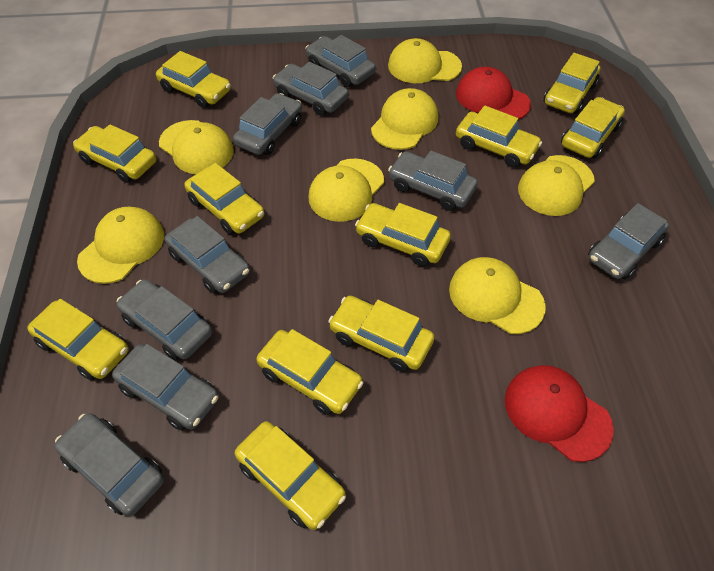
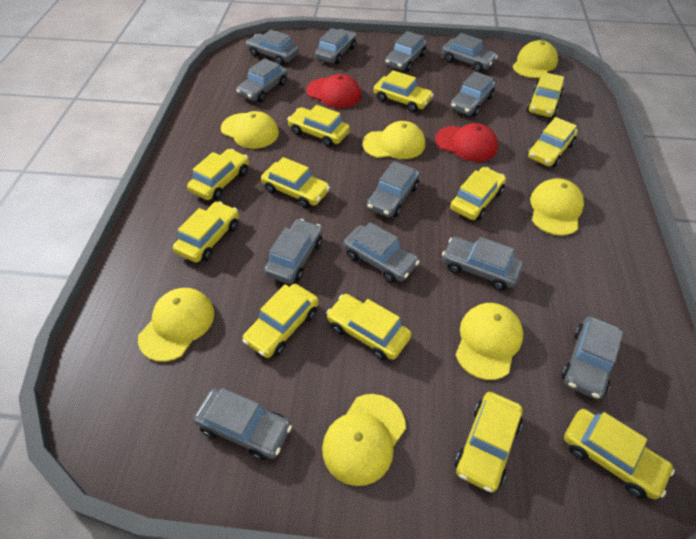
grey car: [54,413,164,516] [112,344,219,430] [117,279,212,360] [165,216,250,294] [233,93,302,155] [273,62,349,116] [306,35,376,87] [388,151,478,211] [588,203,669,279] = 9 -> [193,388,292,461] [236,58,288,102] [246,29,299,65] [264,219,323,284] [315,28,356,64] [343,222,420,283] [367,161,420,218] [385,31,427,72] [442,33,498,72] [442,237,523,290] [450,71,496,117] [561,316,623,399] = 12
yellow car: [27,299,129,380] [73,124,156,183] [156,51,231,108] [184,163,264,235] [235,421,346,530] [256,329,364,415] [328,296,434,372] [355,203,451,267] [456,105,542,168] [544,53,600,114] [561,97,625,158] = 11 -> [173,201,239,263] [187,149,249,200] [242,284,319,358] [261,157,330,208] [287,105,350,147] [326,294,411,360] [373,70,434,112] [450,167,506,220] [455,392,523,492] [527,72,564,117] [527,117,578,167] [564,409,675,499] = 12

